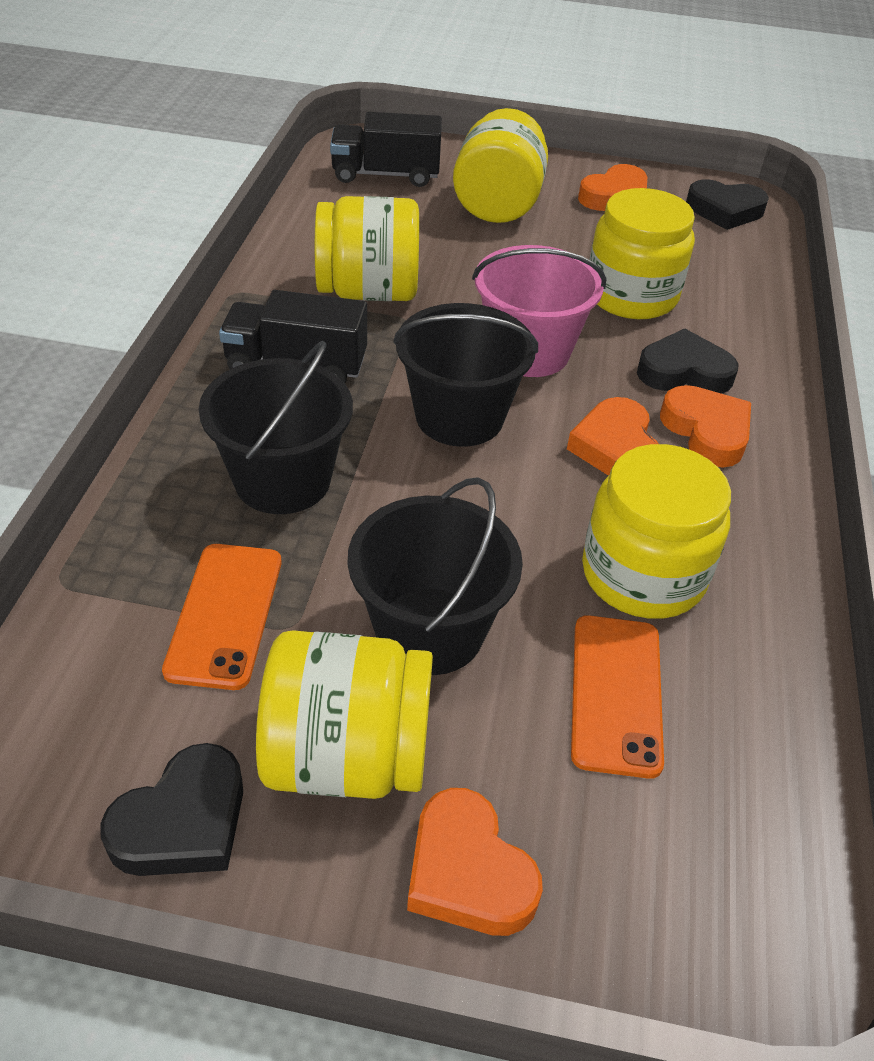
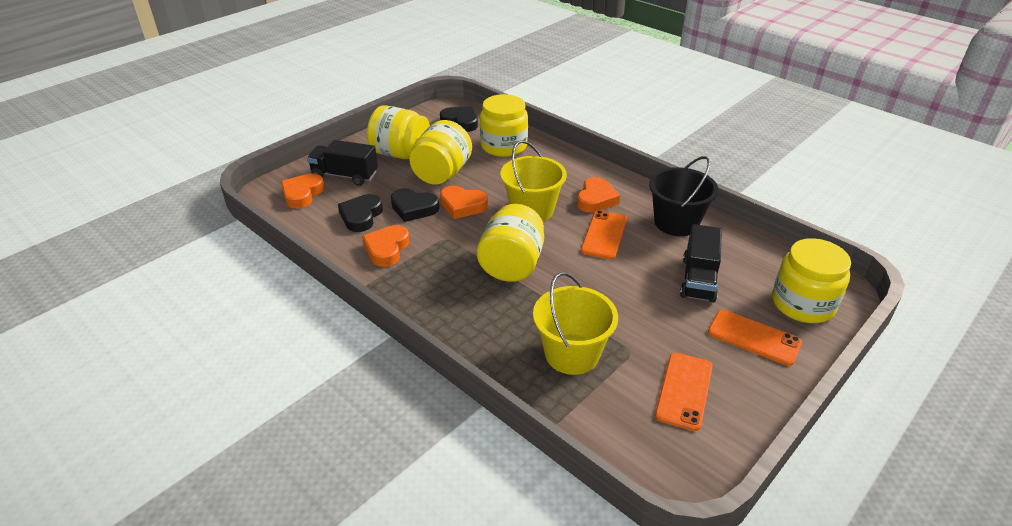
black bucket: [199,341,353,514] [348,477,523,675] [393,303,538,447] = 3 -> [649,156,718,236] = 1
orange phone: [162,544,281,690] [571,615,664,779] = 2 -> [581,210,627,259] [655,353,713,431] [708,310,802,366] = 3
pink bucket: [472,245,606,377] = 1 -> none = 0
yellow bucket: none = 0 -> [500,140,567,221] [533,272,618,375] = 2

